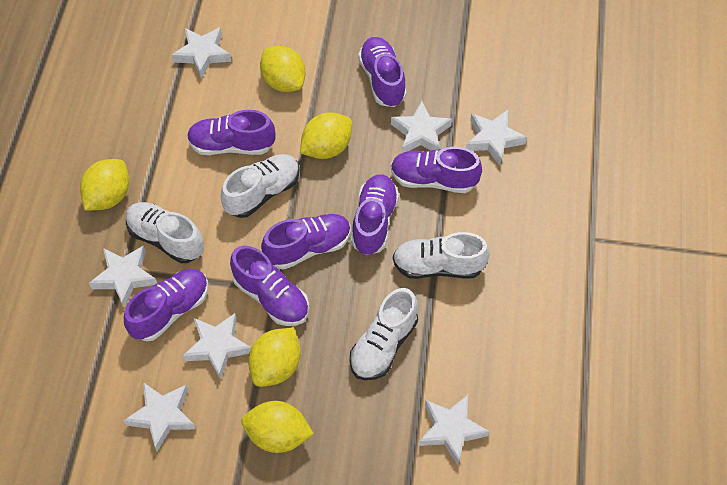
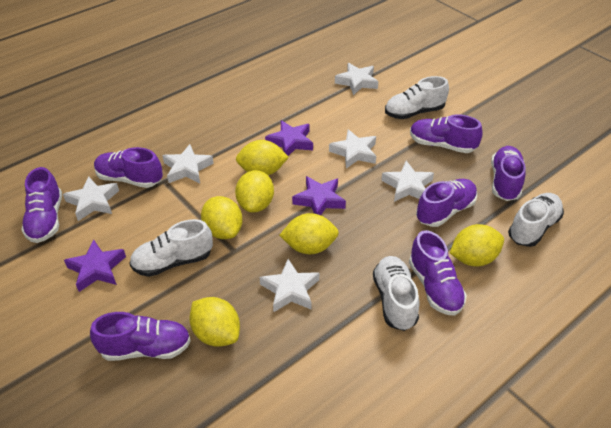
purple star: none = 0 -> [64,239,126,292] [265,120,313,156] [292,176,346,215] = 3
white star: [89,245,157,307] [123,382,196,452] [171,27,232,78] [183,313,251,380] [391,100,452,153] [418,395,490,465] [466,110,527,166] = 7 -> [63,176,119,221] [162,144,214,183] [260,259,319,313] [329,129,376,169] [335,63,379,95] [381,161,434,202] = 6
yellow lemon: [80,159,129,211] [241,401,314,453] [248,328,301,387] [260,46,305,92] [300,112,352,159] = 5 -> [189,297,240,347] [201,196,243,239] [235,170,274,213] [236,140,289,175] [279,213,339,254] [450,224,504,266] = 6

